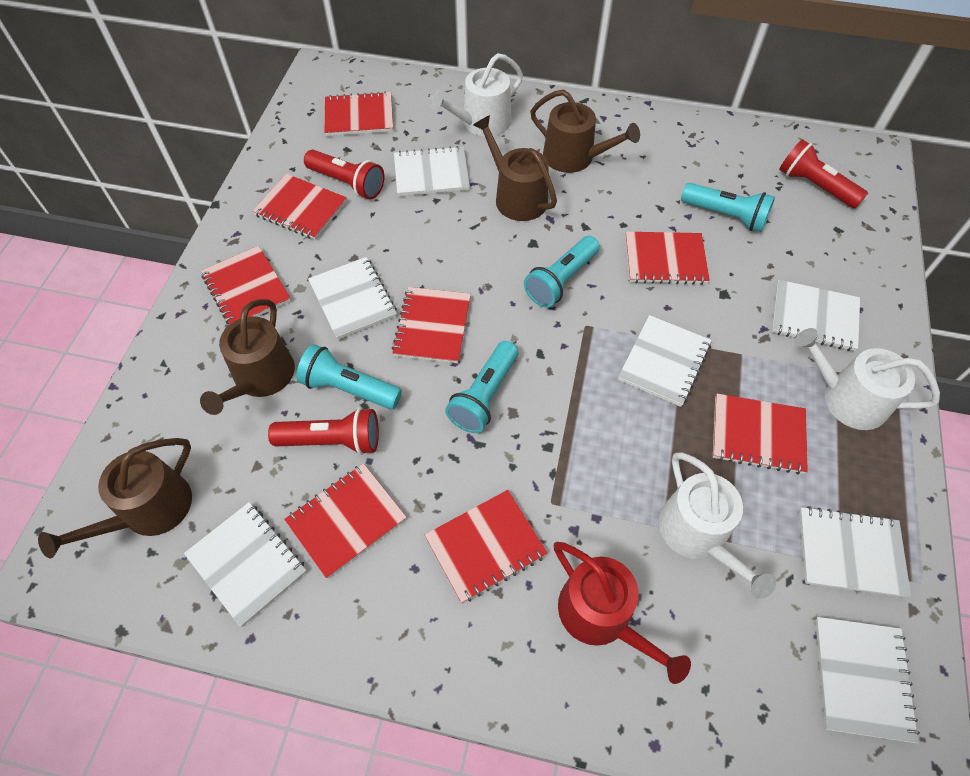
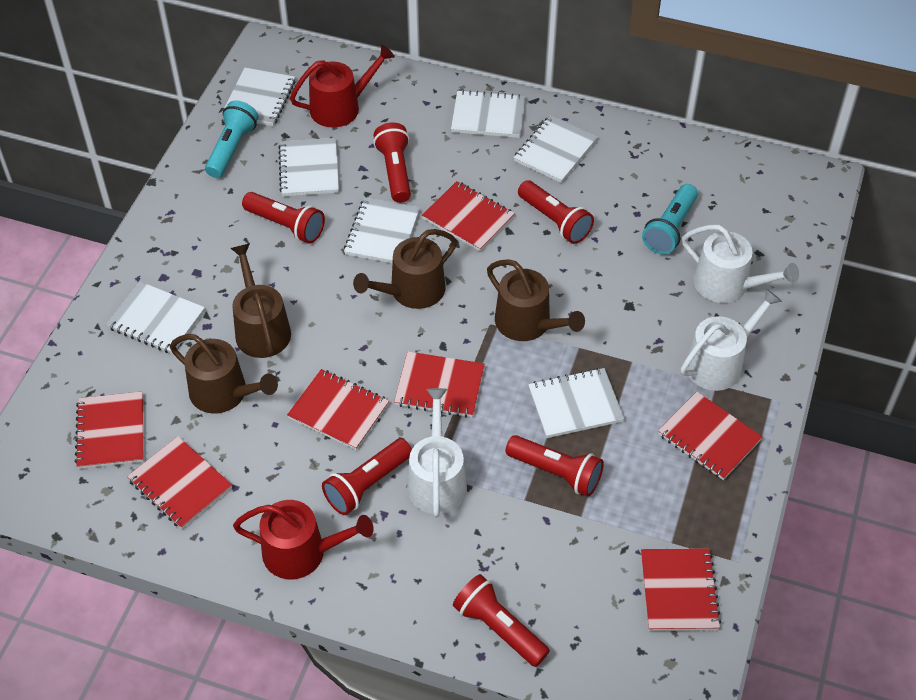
red flashlight: [268,408,379,455] [304,150,384,200] [779,139,868,209] = 3 -> [242,192,325,244] [322,439,412,515] [373,122,411,203] [453,574,550,667] [506,435,604,497] [518,180,594,244] = 6
red notebook: [201,246,291,324] [252,174,347,240] [284,463,407,579] [324,91,393,136] [392,287,471,364] [425,490,548,603] [625,232,710,285] [713,394,808,474] = 8 -> [75,391,143,469] [127,436,232,529] [287,369,389,450] [394,351,485,418] [422,181,515,251] [641,548,721,631] [658,392,763,480] = 7
red watering can: [553,542,691,684] = 1 -> [233,500,374,579] [290,44,395,128] = 2
turquoise flashlight: [296,344,402,409] [445,341,518,433] [524,236,600,308] [681,183,775,232] = 4 -> [205,100,259,178] [642,184,698,254] = 2

